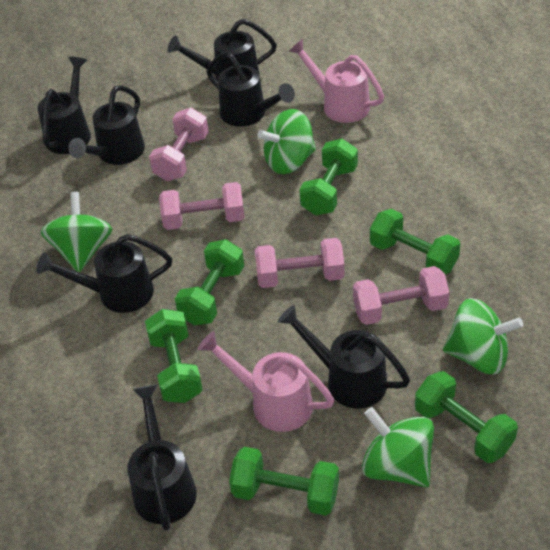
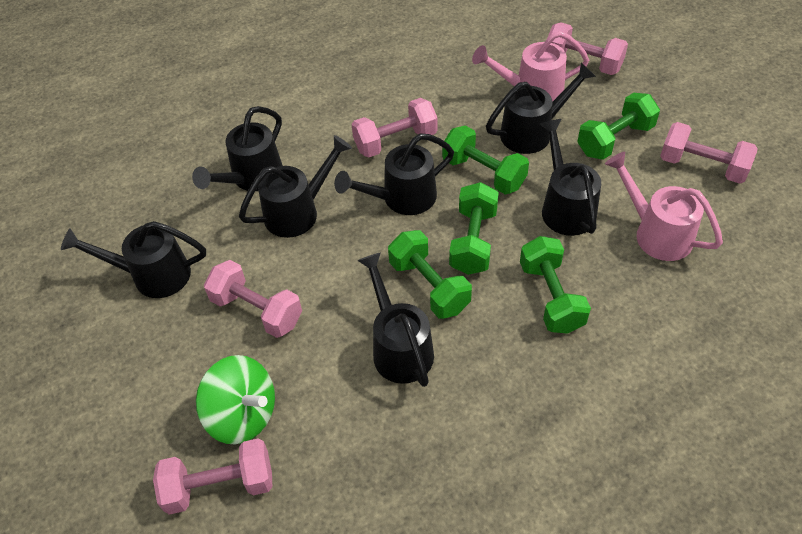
green dumbbell: [145,309,203,403] [175,239,244,325] [229,447,339,516] [299,139,358,215] [370,209,460,275] [415,371,518,463] = 6 -> [388,230,472,319] [442,126,529,194] [449,182,499,275] [520,236,591,334] [577,93,660,160] = 5
green spinning top: [41,192,112,272] [257,109,316,174] [362,407,434,487] [443,298,523,374] = 4 -> [196,355,275,444] = 1
pink dumbbell: [149,108,209,181] [159,182,245,230] [255,238,345,288] [353,266,450,325] = 4 -> [153,438,272,515] [204,260,302,338] [352,98,438,158] [547,22,628,75] [660,122,758,184] = 5

